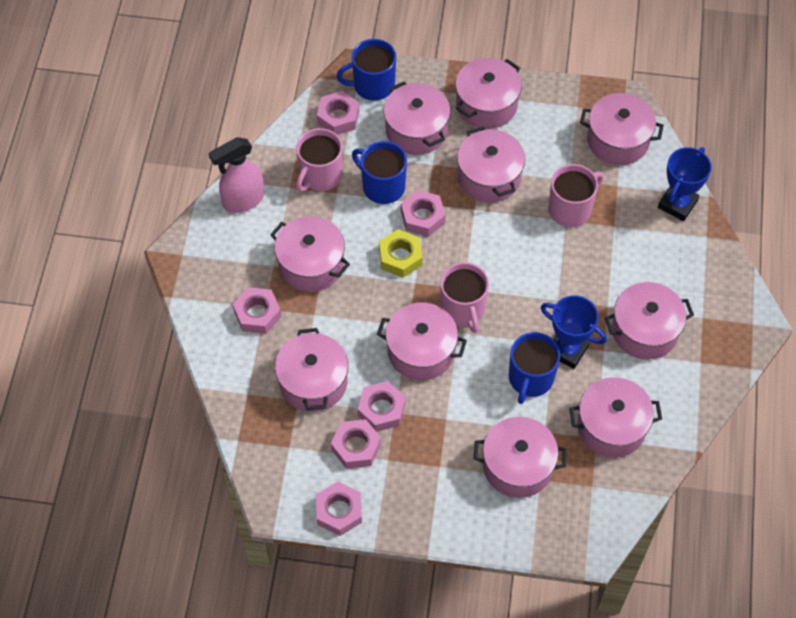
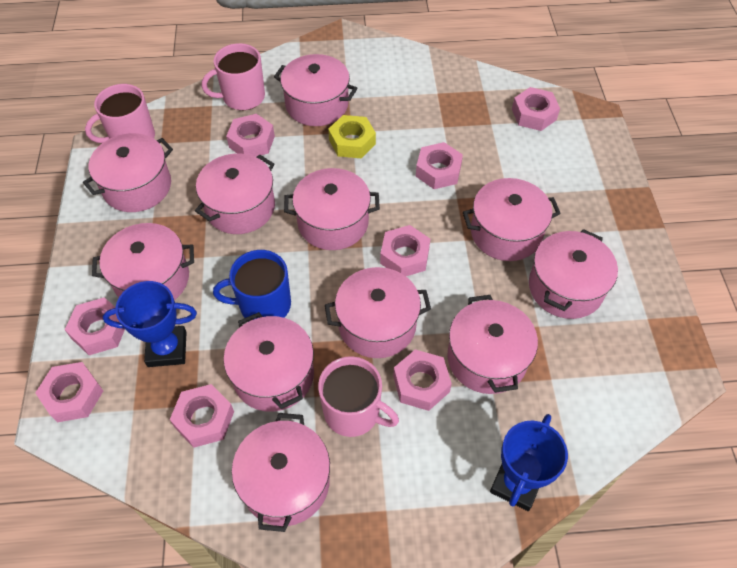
blue mug: [336,39,396,101] [352,141,407,204] [509,332,560,404] = 3 -> [213,250,291,320] = 1
pink nut: [233,287,281,334] [316,482,362,536] [317,91,359,135] [331,419,381,469] [358,381,406,432] [401,190,446,237] = 6 -> [35,362,103,422] [65,297,125,355] [170,384,234,448] [226,114,275,157] [380,225,430,276] [393,350,452,411] [416,142,463,189] [512,87,560,131] = 8
pink pot: [270,216,350,292] [275,328,348,412] [377,303,467,380] [384,81,451,155] [455,58,522,129] [457,126,525,203] [474,417,567,498] [569,377,662,457] [580,93,664,165] [605,282,694,359] = 10 -> [83,133,173,212] [92,223,194,300] [195,153,275,234] [223,312,314,412] [232,413,330,532] [274,54,357,126] [284,168,380,250] [325,267,431,358] [447,295,538,394] [463,178,561,261] [529,229,618,319] = 11
pink spray bottle: [209,137,264,213] = 1 -> none = 0

